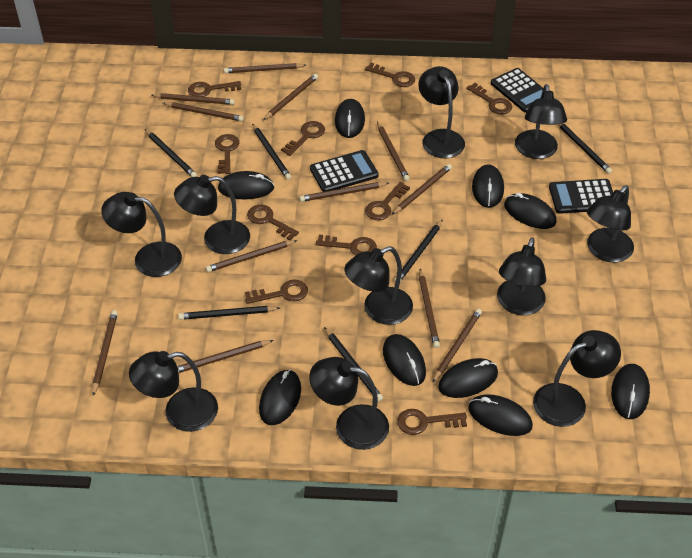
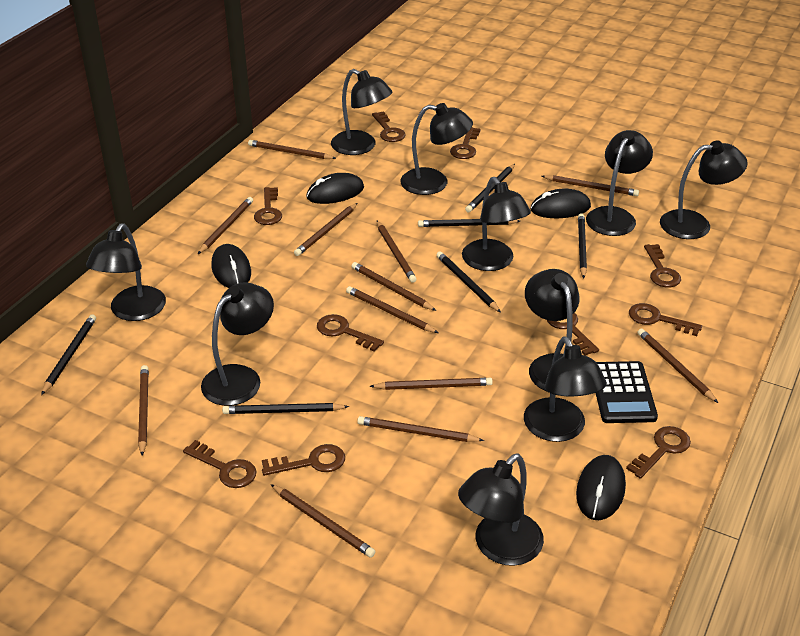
black calculator: [310,150,379,192] [491,68,543,113] [549,179,613,214] = 3 -> [596,361,658,423] = 1
black mouse: [218,171,274,200] [259,369,301,425] [335,99,365,138] [383,334,426,386] [438,358,498,398] [468,394,533,436] [472,164,504,208] [504,193,557,229] [611,364,650,419] = 9 -> [211,244,251,288] [306,173,364,204] [531,189,591,218] [576,455,626,520] = 4

